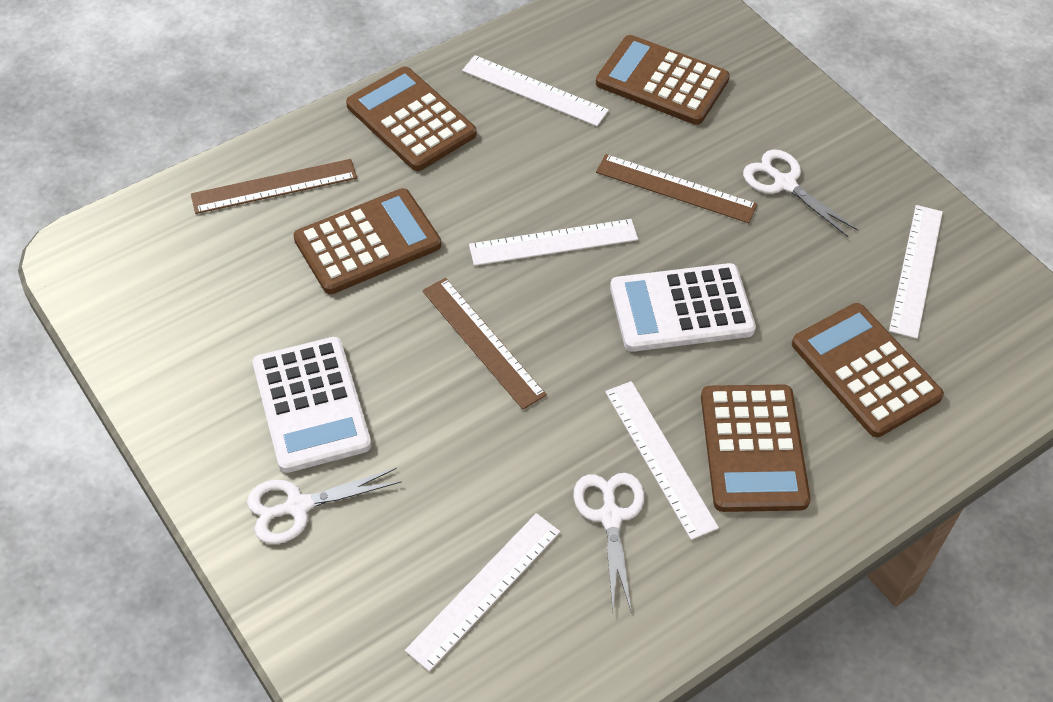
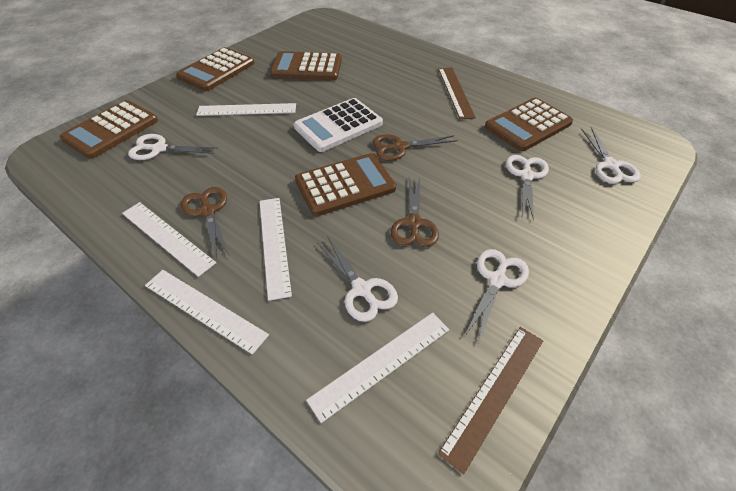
brown ruler: [191,159,357,214] [422,278,547,409] [596,154,758,223] = 3 -> [438,68,476,119] [438,327,543,474] = 2
brown scissors: none = 0 -> [181,187,229,259] [372,134,458,161] [391,177,439,247] = 3
white calculator: [253,337,371,473] [610,263,756,352] = 2 -> [294,98,383,152] = 1
white scissors: [247,468,402,544] [573,473,644,613] [743,150,858,237] = 3 -> [128,134,218,160] [317,236,398,322] [465,249,529,343] [506,155,549,221] [581,127,641,184] = 5

